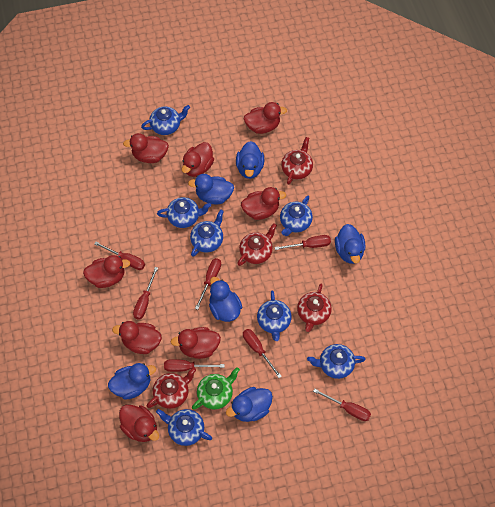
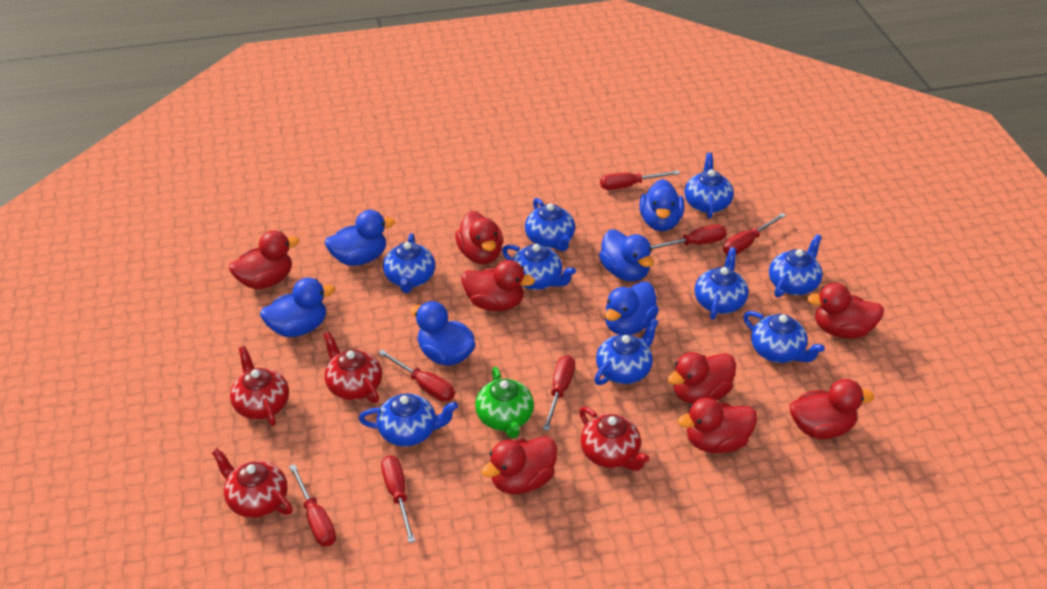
blue teapot: [141,105,190,135] [156,409,212,446] [157,197,211,228] [190,210,224,257] [257,291,292,341] [280,196,313,236] [307,344,366,379] = 7 -> [359,393,458,447] [383,233,435,293] [502,244,576,290] [525,198,575,251] [594,318,658,385] [684,153,734,218] [695,247,749,320] [743,311,825,363] [769,234,822,298] = 9

